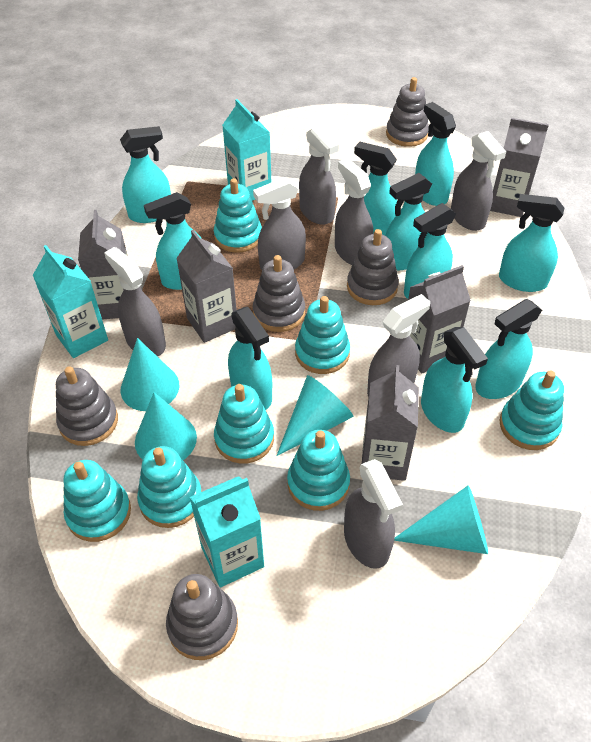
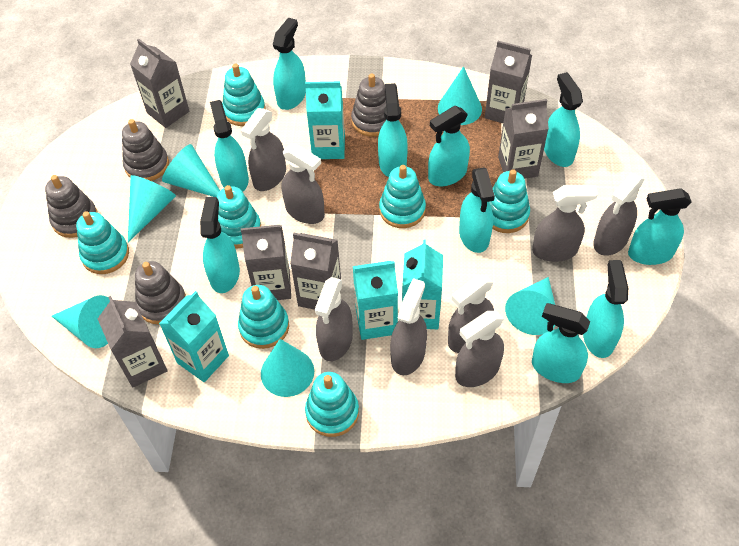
grey carton: [78,210,128,320] [176,230,237,343] [362,365,419,481] [408,265,471,373] [490,118,549,217] = 5 -> [98,296,168,387] [130,38,189,128] [241,225,291,300] [290,233,341,310] [485,41,532,123] [498,99,549,179] = 6
grey spray bottle: [104,247,166,356] [253,177,306,270] [299,125,339,225] [335,158,374,265] [344,459,403,569] [367,294,430,397] [451,131,506,231] = 7 -> [241,108,286,191] [282,143,325,224] [315,277,353,361] [390,278,427,375] [448,275,494,353] [455,311,504,387] [532,185,598,262] [593,173,644,256] = 8
grey stacking toy: [56,366,118,446] [166,574,238,660] [253,255,305,332] [347,229,399,305] [386,77,429,147] = 5 -> [45,175,98,238] [122,119,169,181] [135,261,186,325] [351,73,386,137] = 4
turquoise carton: [33,245,108,358] [189,476,264,588] [222,99,271,201] = 3 -> [159,291,229,382] [305,81,345,159] [353,261,398,340] [402,239,443,329] = 4
turquoise cone: [121,338,179,411] [135,392,197,460] [277,375,354,456] [394,485,488,554] = 4 -> [51,295,110,348] [128,175,176,242] [162,144,220,197] [261,339,314,397] [438,66,482,125] [505,277,556,335] = 6

